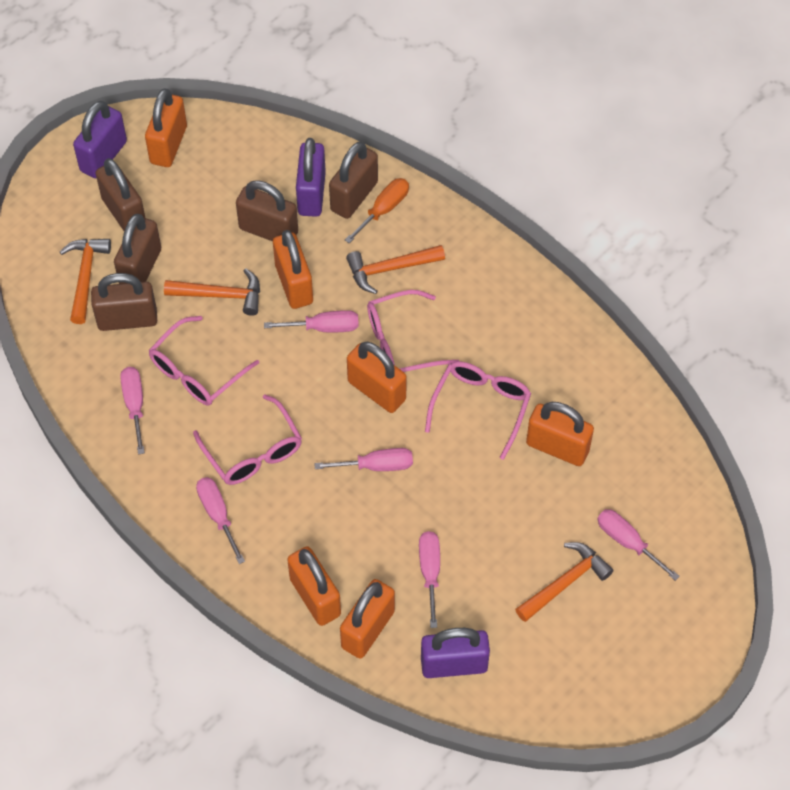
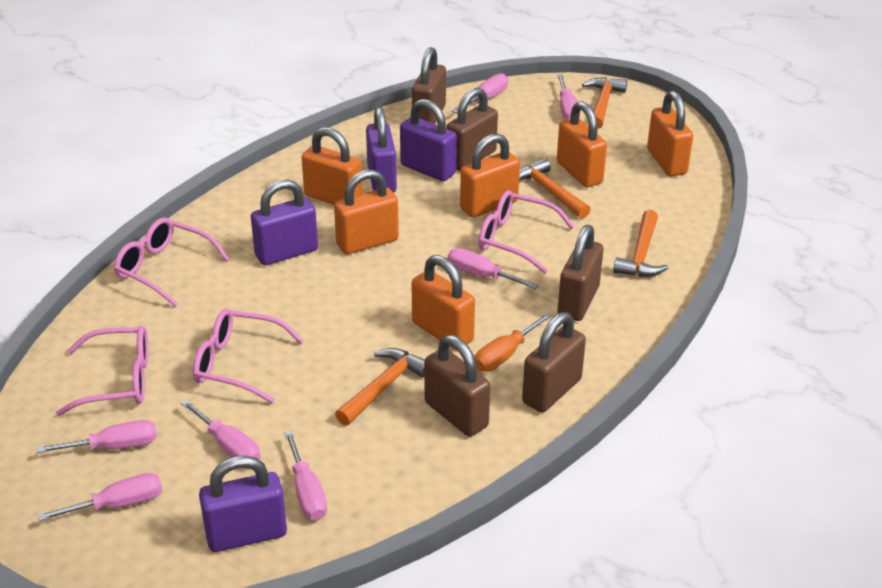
pink screwdriver: [120,367,145,454] [196,477,245,564] [264,310,359,332] [314,448,413,471] [419,531,440,628] [597,509,680,581] = 6 -> [37,420,156,453] [37,473,162,521] [181,399,261,460] [284,430,327,520] [448,248,539,289] [452,74,508,113] [557,75,580,120] = 7
purple padlock: [73,101,127,178] [296,138,326,217] [421,628,490,678] = 3 -> [199,455,287,552] [251,180,318,265] [366,107,397,193] [400,99,457,181] = 4

